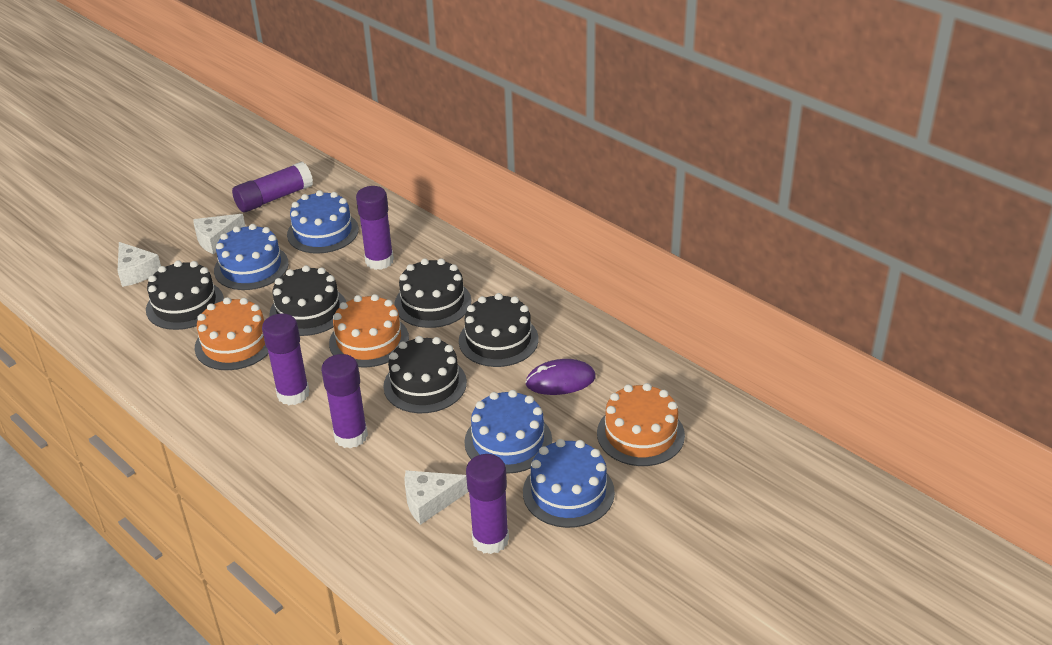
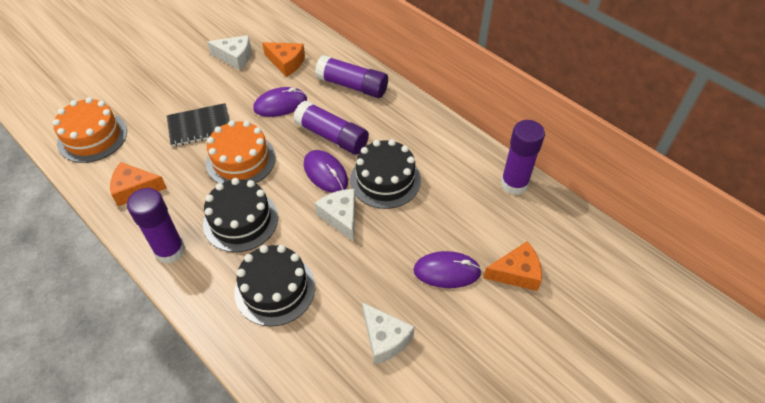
black cake: [146,260,224,330] [269,265,346,336] [383,336,467,413] [394,258,471,328] [459,293,539,367] = 5 -> [203,178,278,252] [234,245,315,327] [350,139,421,209] = 3
black notebook: none = 0 -> [167,103,229,147] = 1
blue cake: [214,224,289,290] [287,190,359,254] [464,390,552,474] [523,439,615,528] = 4 -> none = 0
orange cake: [195,297,269,370] [329,294,409,367] [597,383,685,466] = 3 -> [53,97,127,163] [206,120,276,184] = 2
orange cheese: none = 0 -> [110,162,167,206] [262,42,305,77] [483,241,542,291] = 3
purple glue stick: [232,162,313,212] [262,313,310,405] [321,354,368,448] [356,186,394,270] [466,454,509,554] = 5 -> [127,188,185,264] [293,100,369,155] [315,55,388,98] [501,120,545,195] = 4
purple mouse: [525,359,596,395] = 1 -> [253,87,307,117] [304,150,348,193] [413,251,482,288] = 3

